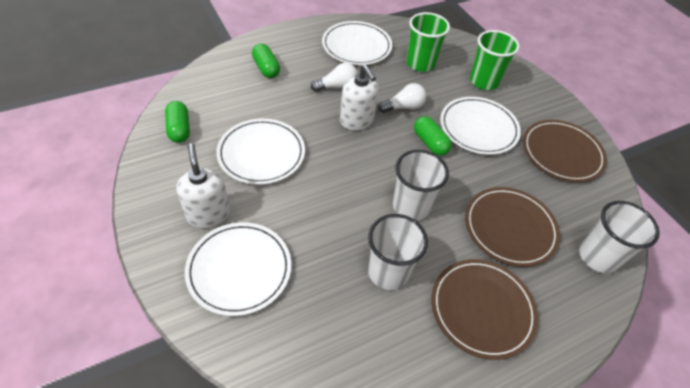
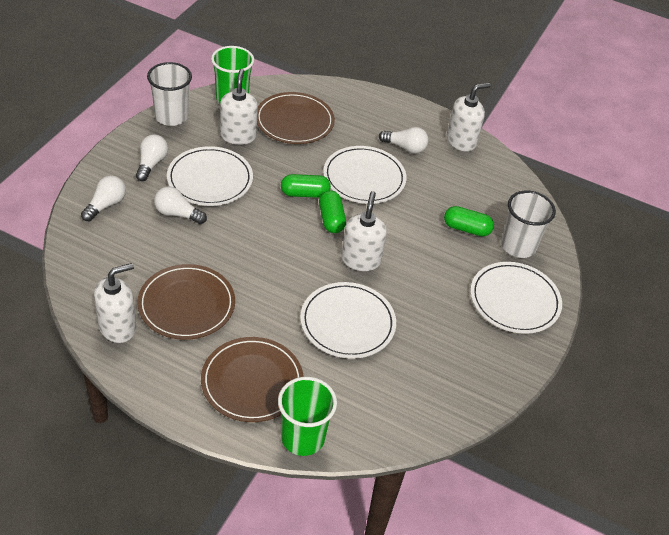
white cup: [368,214,428,290] [393,150,449,221] [579,201,660,273] = 3 -> [147,62,192,126] [501,191,556,258] = 2
white light bulb: [311,63,358,92] [378,83,426,113] = 2 -> [81,175,126,221] [136,135,168,181] [154,186,207,224] [379,127,429,154] = 4
white soap dispenser: [176,143,230,228] [340,64,379,130] = 2 -> [94,263,136,343] [220,69,258,145] [341,191,387,271] [447,83,491,152] = 4

